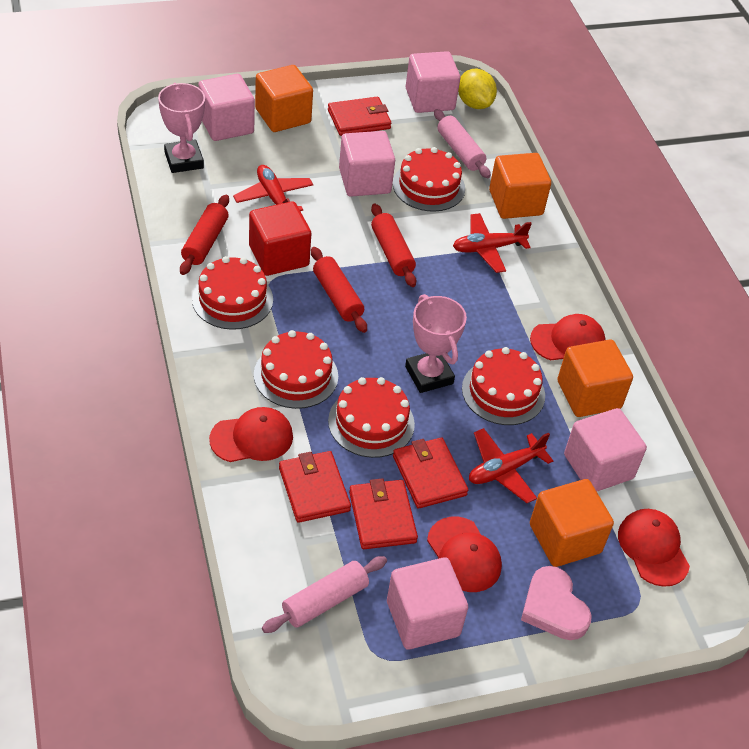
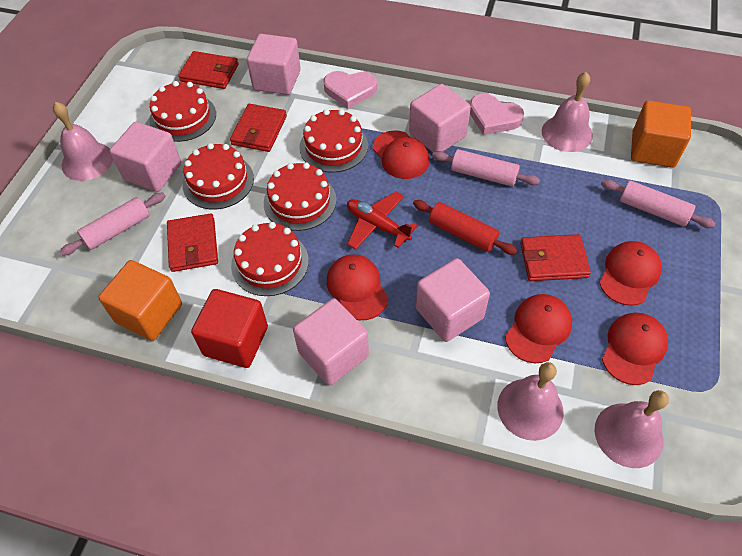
orange cube: [255,65,313,132] [489,153,551,219] [530,479,614,567] [557,339,633,417] = 4 -> [98,260,182,341] [631,101,691,168] = 2
pink bell: none = 0 -> [53,102,113,181] [497,362,564,441] [542,72,593,152] [595,390,669,468] = 4
pink heart: [521,566,592,640] = 1 -> [323,71,377,109] [470,93,524,135] = 2
pink rolling pin: [262,556,387,633] [434,109,491,178] = 2 -> [60,192,165,256] [432,149,540,187] [601,179,716,228] = 3
pink trophy: [158,83,205,173] [405,294,467,393] = 2 -> none = 0
red cap: [209,407,293,462] [427,517,502,592] [530,314,606,360] [618,509,690,587] = 4 -> [327,254,389,320] [373,130,430,179] [505,294,572,363] [599,241,662,306] [602,312,668,385] = 5
red plane: [233,165,313,211] [453,213,532,273] [469,428,553,503] = 3 -> [347,192,418,250] = 1
red rolling pin: [180,195,229,275] [311,247,367,333] [371,204,416,287] = 3 -> [413,200,517,255] = 1
yellow lemon: [458,69,497,109] = 1 -> none = 0

